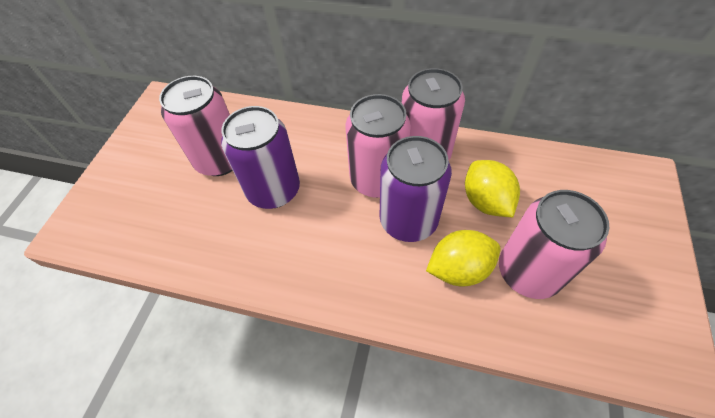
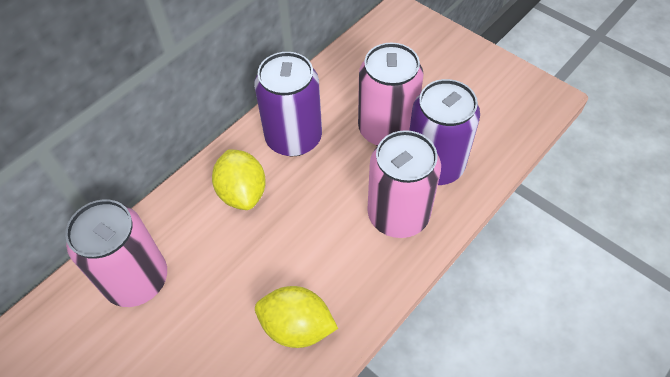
pink can: [159,76,233,176] [346,94,411,198] [402,68,465,161] [499,190,609,299] = 4 -> [65,199,167,307] [358,42,424,146] [367,130,441,238] = 3

